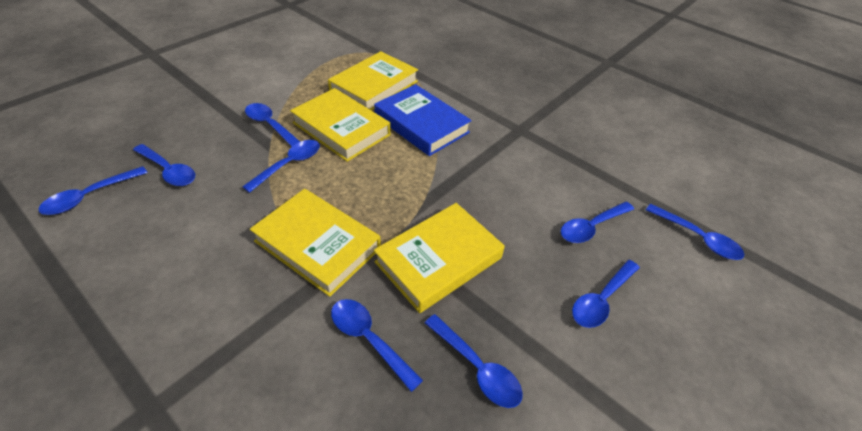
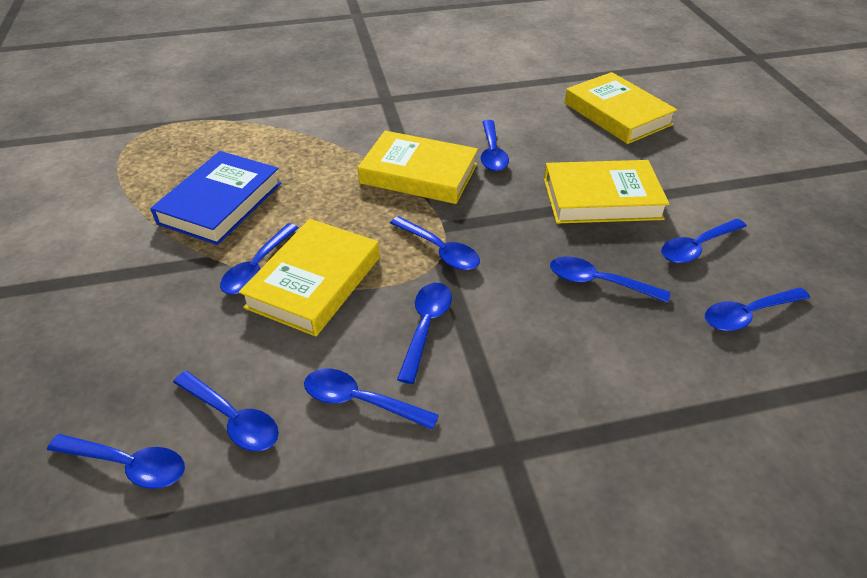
blue spoon: [39,166,148,215] [133,144,195,186] [242,140,320,193] [245,103,300,147] [331,299,423,392] [425,314,523,408] [561,202,634,243] [572,260,640,328] [646,204,744,260] = 9 -> [47,434,185,489] [173,371,279,451] [220,223,299,294] [304,369,439,430] [390,216,480,270] [397,283,452,384] [481,120,509,171] [550,257,670,303] [661,219,747,263] [705,287,810,331] = 10

